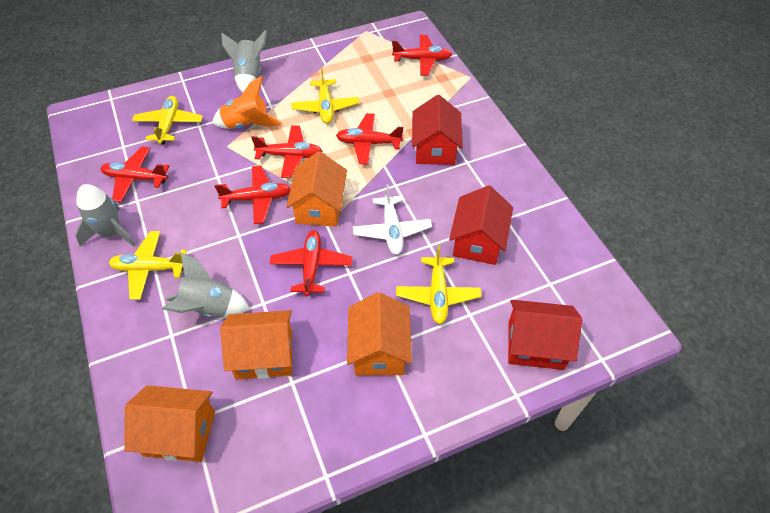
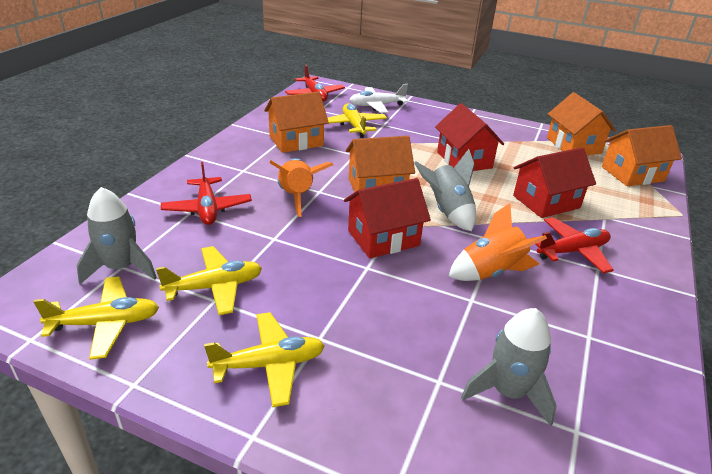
orange rocket: [212,76,282,129] = 1 -> [269,158,333,217] [448,203,547,281] = 2
red plane: [100,146,170,202] [215,165,290,224] [251,125,322,178] [270,230,352,296] [336,113,404,165] [392,35,452,76] = 6 -> [161,162,252,225] [285,65,345,102] [533,217,614,273] = 3

